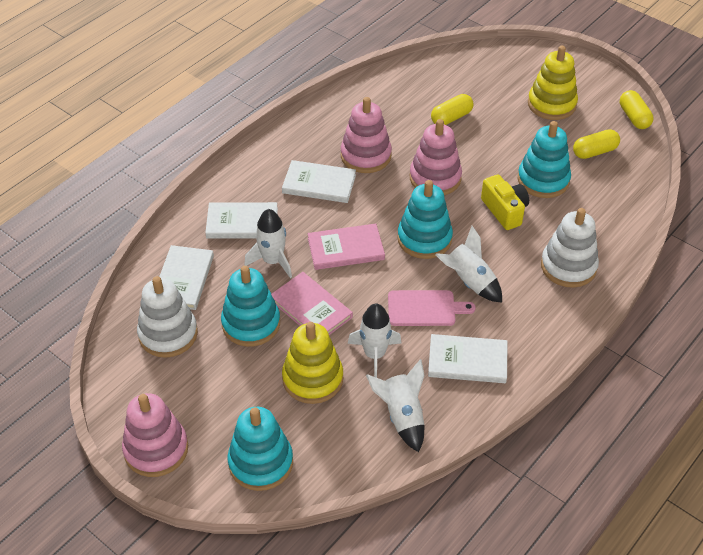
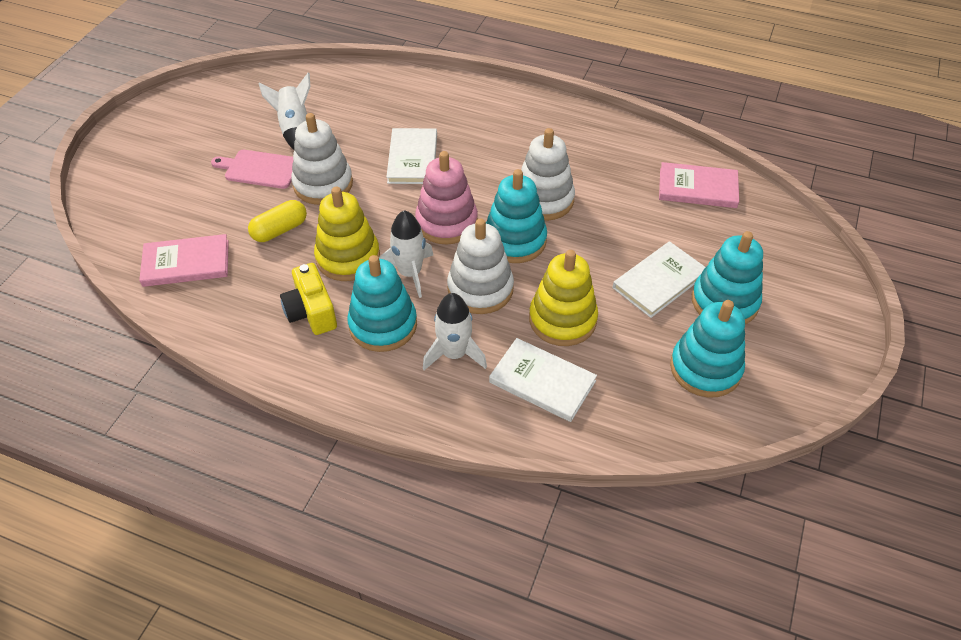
pink stacking toy: [122,393,188,477] [341,97,392,173] [410,119,462,195] = 3 -> [415,151,478,244] = 1
white book: [159,245,214,310] [205,202,278,239] [282,160,356,203] [428,334,508,383] = 4 -> [386,128,437,184] [489,338,597,422] [613,241,706,318] = 3
white rocket: [244,209,292,278] [348,303,402,378] [366,359,425,452] [435,226,502,303] = 4 -> [258,73,310,150] [379,210,433,298] [423,293,487,370] = 3
white stacking toy: [137,276,198,358] [541,208,599,288] = 2 -> [291,113,353,205] [447,218,514,314] [522,128,575,221] = 3
yellow capsule: [431,94,474,125] [573,129,620,159] [620,90,653,129] = 3 -> [248,200,307,242] = 1

